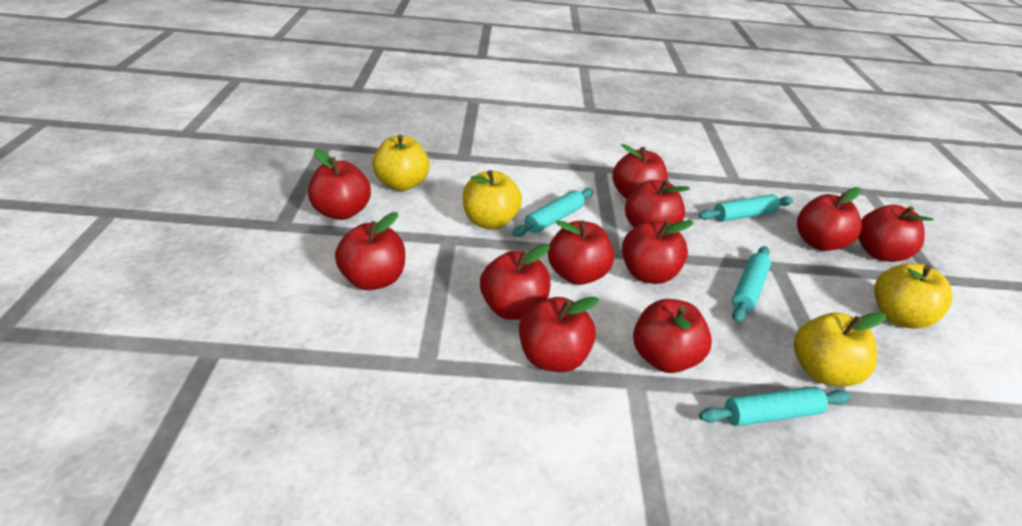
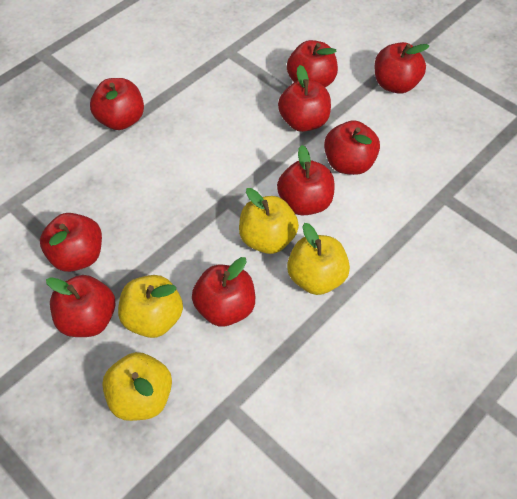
red apple: [308,149,371,220] [335,212,405,290] [480,244,551,320] [519,297,599,372] [548,220,614,285] [612,144,668,199] [622,220,693,284] [625,180,690,228] [633,299,712,373] [797,187,862,251] [858,205,934,262] = 11 -> [40,213,102,272] [46,275,115,337] [90,78,144,130] [192,257,255,327] [277,145,335,215] [278,65,331,132] [287,40,338,87] [324,120,380,175] [375,42,429,94] = 9
turquoise rolling pin: [512,188,594,237] [699,194,793,222] [699,386,850,426] [732,246,771,323] = 4 -> none = 0

